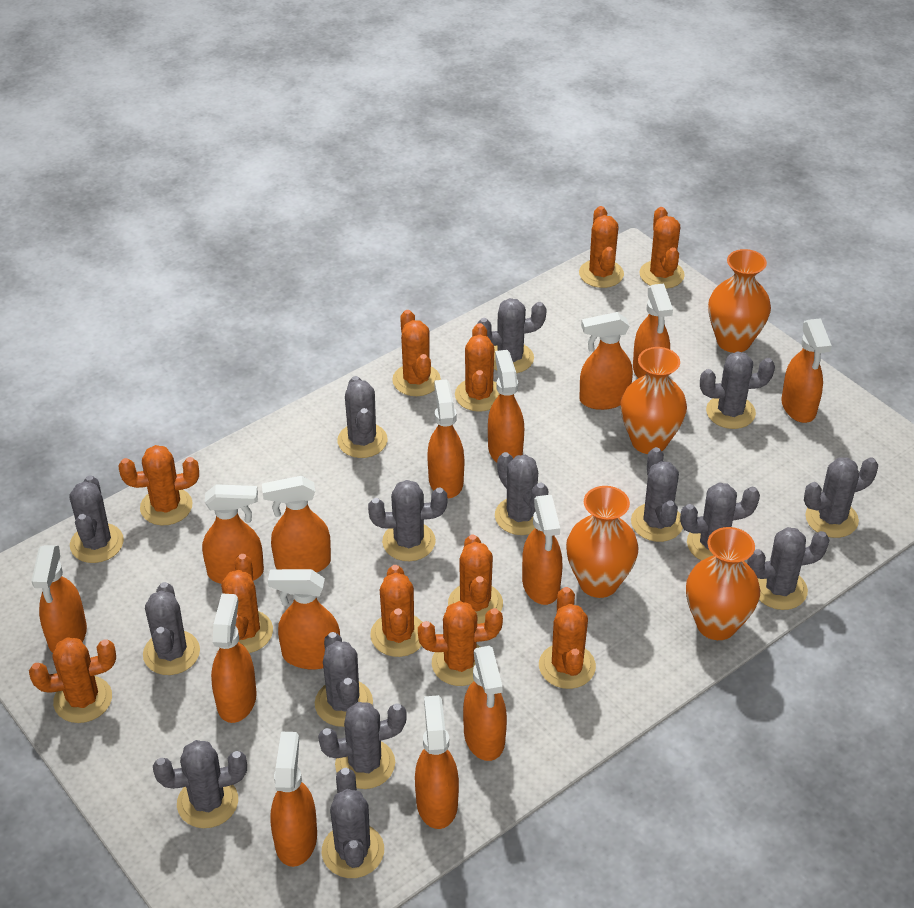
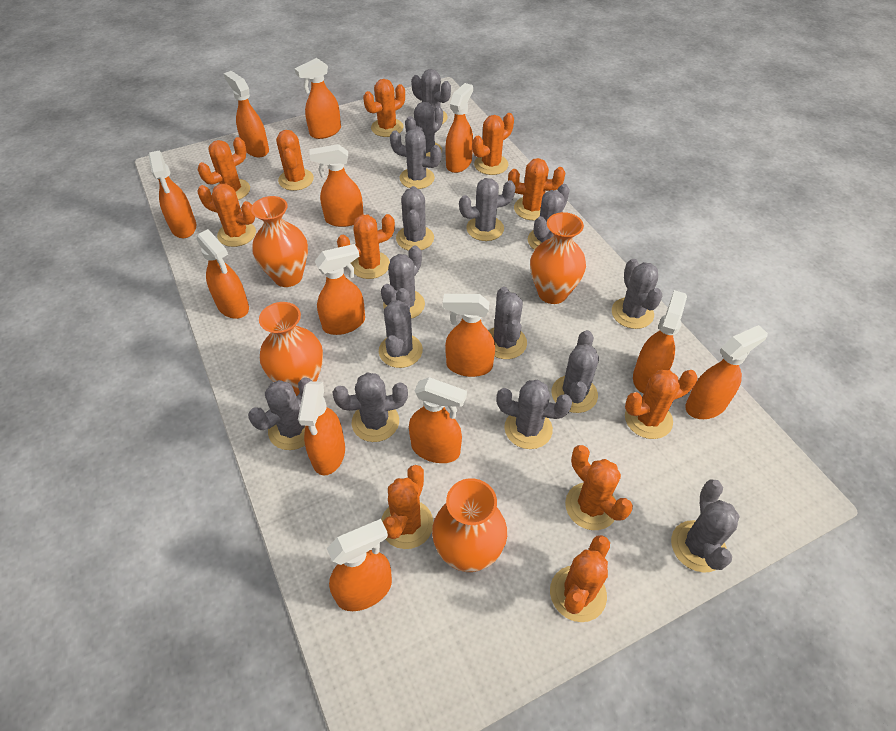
orange spray bottle: [31,545,87,653] [202,484,264,584] [211,594,257,723] [262,476,331,573] [268,569,340,669] [270,732,317,867] [415,695,459,829] [427,379,464,498] [463,646,507,761] [488,350,524,463] [522,495,562,605] [579,312,633,410] [633,283,673,378] [781,318,832,423] = 14 -> [148,151,196,238] [196,229,249,319] [223,71,269,157] [295,58,341,139] [298,381,345,475] [309,144,364,227] [314,244,365,335] [327,519,392,611] [409,377,467,463] [443,294,495,377] [445,83,473,173] [633,290,687,394] [685,325,768,419] = 13

